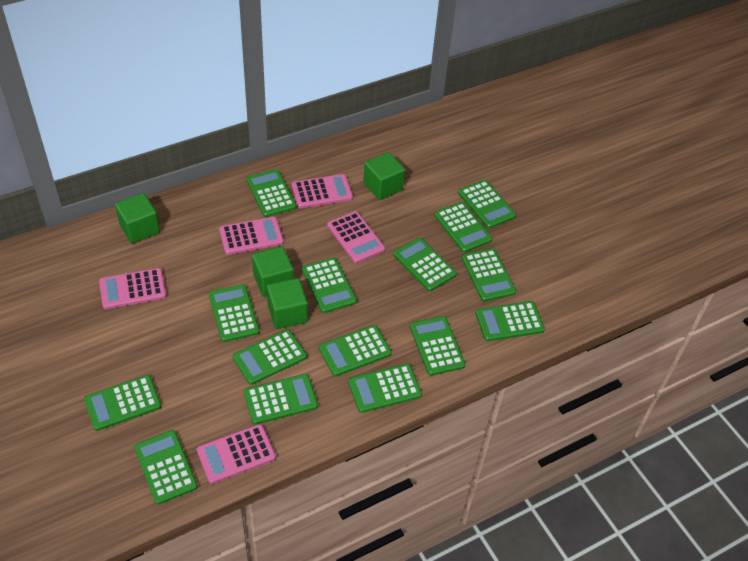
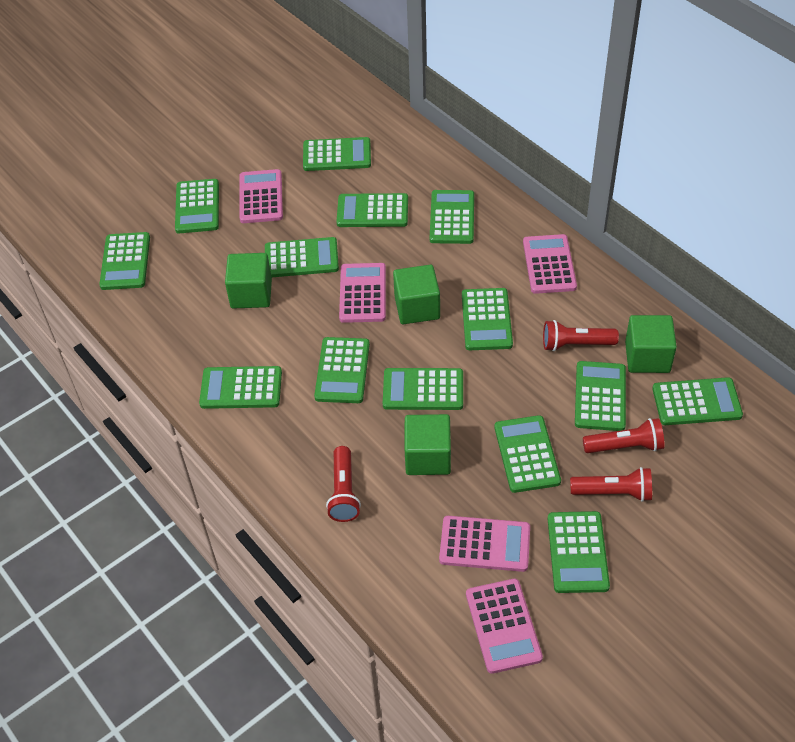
green calculator: [84,375,161,431] [134,430,198,505] [209,284,259,342] [233,329,307,385] [244,374,318,425] [246,169,297,217] [302,257,357,313] [319,325,392,376] [348,364,422,413] [393,237,457,291] [410,316,465,376] [434,202,492,253] [458,180,516,229] [462,248,516,302] [475,301,545,341] = 15 -> [99,232,150,290] [175,179,219,233] [199,366,282,409] [265,237,339,277] [303,137,371,171] [314,337,370,403] [336,193,408,227] [383,368,463,410] [430,190,474,244] [462,288,513,350] [494,415,561,493] [548,511,610,593] [575,361,626,431] [652,377,743,425] = 14
red flashlight: none = 0 -> [326,446,361,522] [543,320,619,351] [570,467,652,502] [583,418,664,453] = 4

